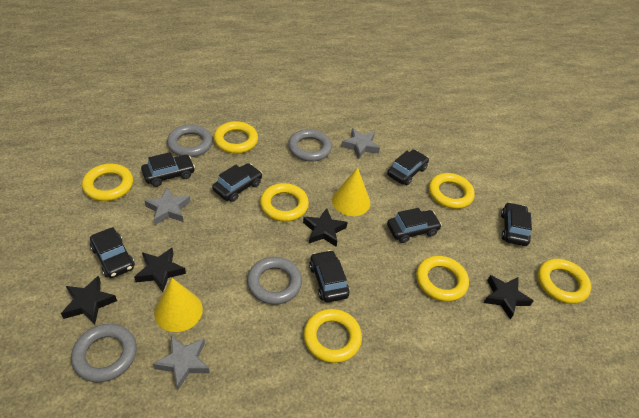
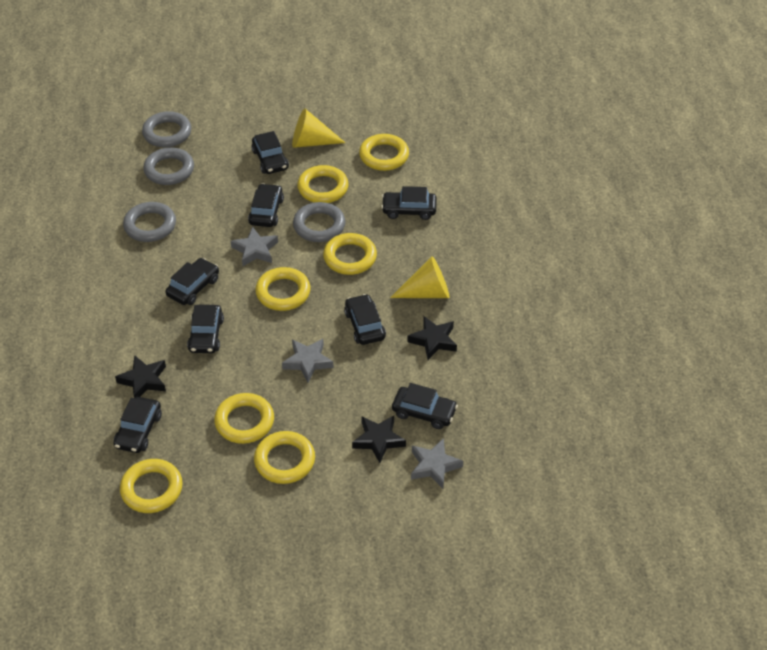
black car: [90,227,135,278] [141,152,195,187] [212,163,262,202] [309,250,350,303] [387,149,429,185] [387,208,442,243] [501,202,532,246] = 7 -> [113,397,162,453] [165,258,219,305] [187,305,224,353] [248,183,284,227] [251,131,289,174] [344,294,386,345] [381,186,437,220] [392,383,458,429] = 8
black star: [61,276,117,325] [134,248,186,292] [303,208,348,247] [484,275,533,320] = 4 -> [115,355,166,398] [352,416,406,463] [407,316,457,360] = 3

